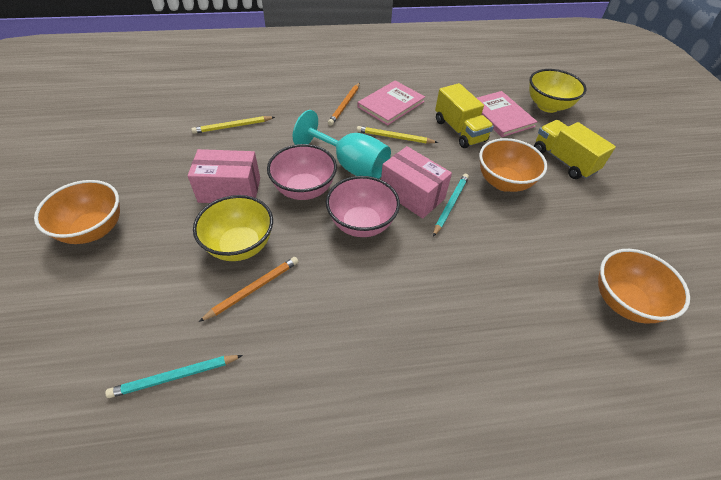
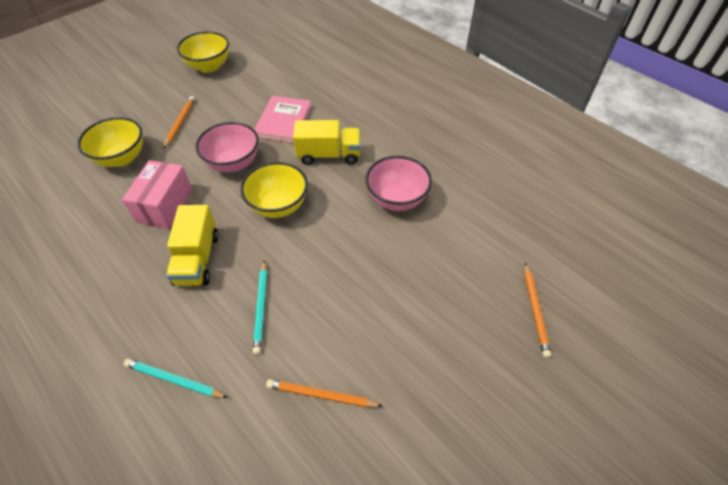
orange bowl: [34,180,120,244] [479,138,547,192] [598,249,690,323] = 3 -> none = 0
orange pencil: [199,257,299,322] [328,83,360,126] = 2 -> [164,96,195,149] [266,379,382,407] [524,262,551,358] = 3
pink book: [357,81,425,125] [477,91,538,137] = 2 -> [254,96,311,143] = 1
pink box: [187,149,260,203] [381,146,452,219] = 2 -> [122,160,193,229] = 1
turquoise goblet: [293,110,391,179] = 1 -> none = 0
yellow bowl: [193,195,273,261] [529,69,586,113] = 2 -> [77,117,143,167] [177,31,229,73] [240,162,308,218] = 3
yellow pencil: [191,116,275,134] [356,126,438,144] = 2 -> none = 0

